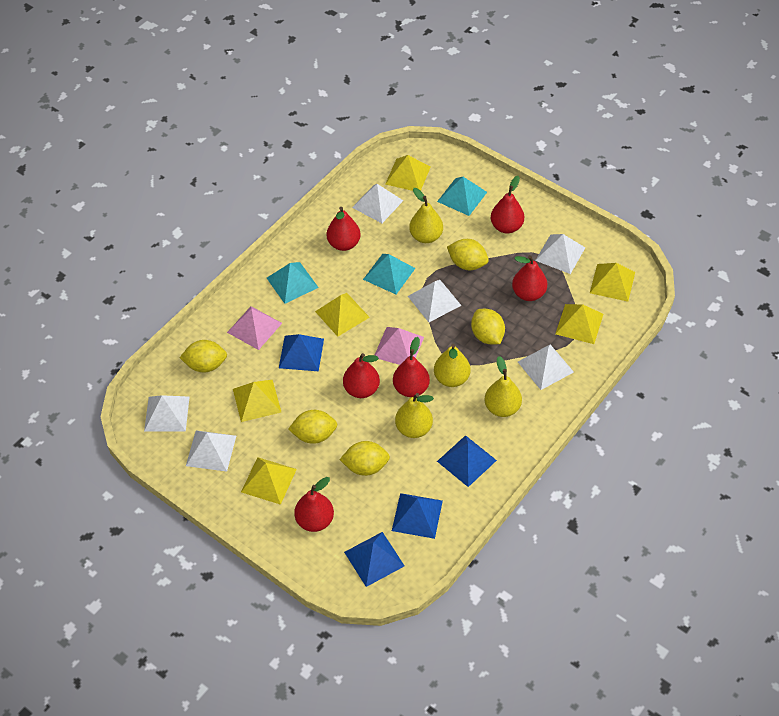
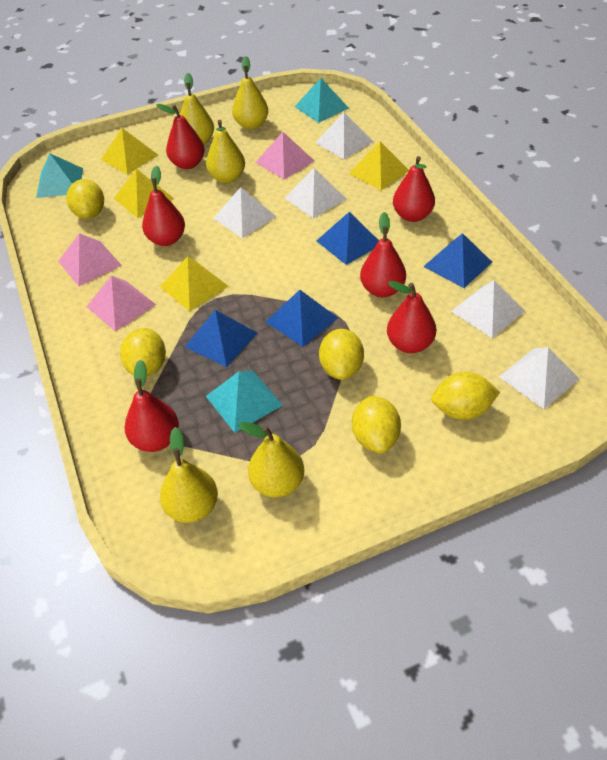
pink pyramid: [227,306,282,350] [375,327,424,365] = 2 -> [58,233,122,286] [86,276,156,332] [255,132,314,180] = 3
white pyramid: [144,395,190,432] [186,431,236,472] [352,184,404,223] [408,280,462,322] [518,344,574,390] [535,234,585,274] = 6 -> [213,187,276,238] [285,168,346,218] [315,112,373,159] [451,281,525,338] [499,347,579,409] = 5
yellow pear: [395,393,434,438] [409,188,443,243] [434,344,470,387] [485,356,522,417] = 4 -> [160,427,218,523] [180,73,214,145] [206,120,245,183] [232,56,268,130] [239,422,304,498] = 5
yellow pyramid: [233,379,281,422] [241,457,297,505] [315,293,370,337] [385,155,431,191] [555,304,603,344] [590,263,635,302] = 6 -> [101,128,158,175] [114,169,174,218] [160,256,229,311] [349,142,409,191] = 4

